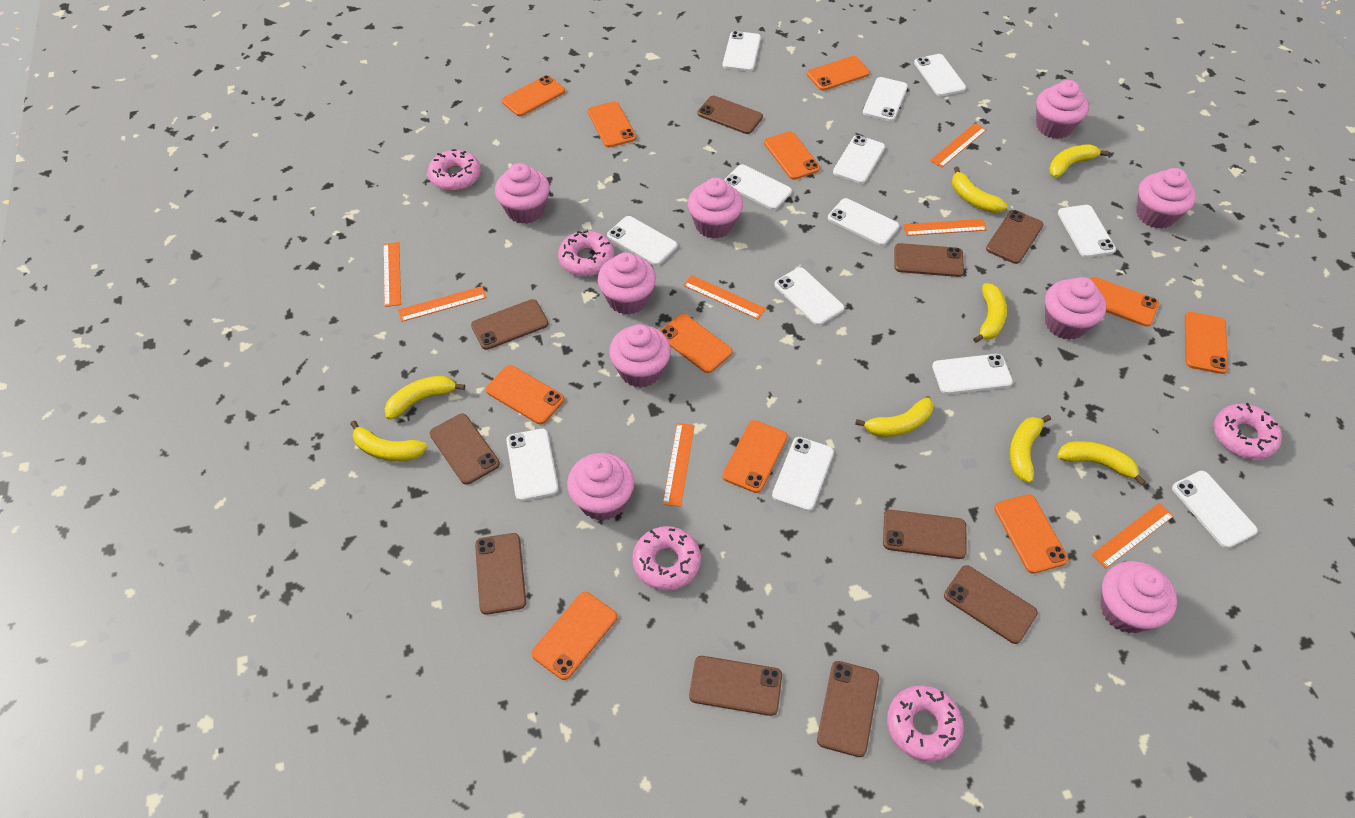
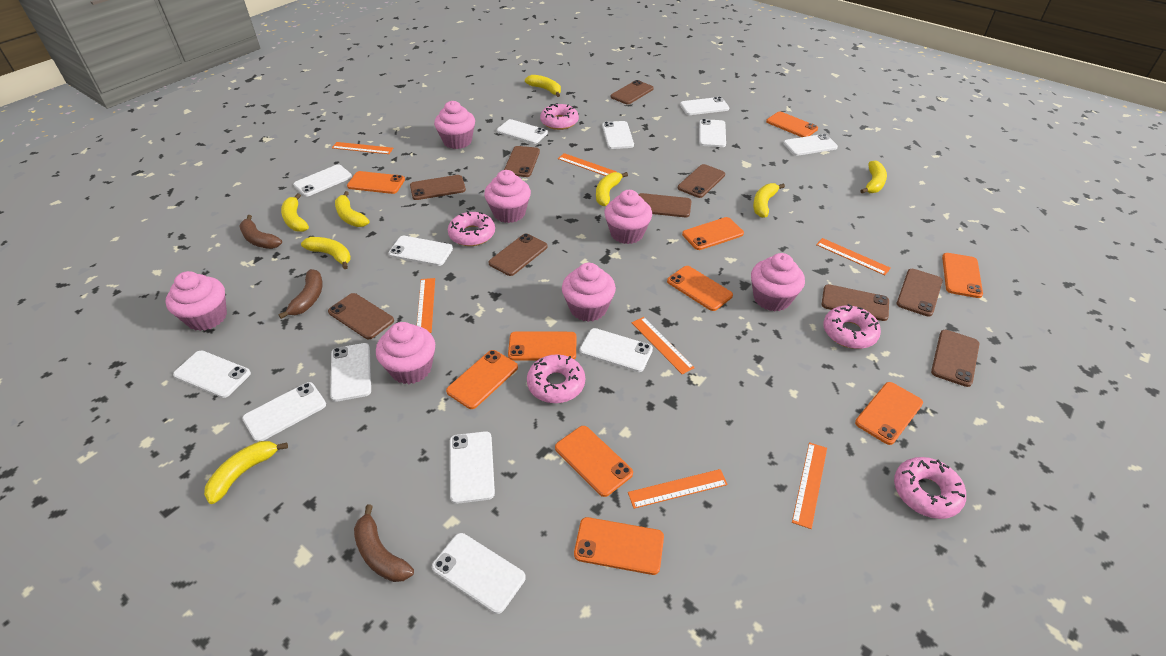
brown banana: none = 0 -> [239,215,282,249] [278,269,323,319] [354,505,414,582] = 3
orange phone: [486,365,565,424] [502,75,565,116] [531,592,617,680] [588,101,637,148] [660,314,733,373] [722,420,788,493] [764,131,820,180] [807,56,870,91] [994,494,1069,574] [1090,277,1159,327] [1185,312,1228,374] = 11 -> [347,171,405,194] [446,350,518,409] [508,331,577,361] [555,426,633,497] [574,517,664,575] [667,266,733,311] [682,217,744,250] [766,111,818,137] [855,382,923,445] [942,253,983,298] = 10
pink cupcake: [495,163,550,224] [567,453,634,521] [598,252,656,315] [609,324,671,388] [688,178,743,239] [1036,80,1089,139] [1045,277,1106,340] [1101,561,1177,633] [1136,168,1196,229] = 9 -> [165,271,227,331] [376,322,435,384] [434,101,475,149] [484,170,531,223] [562,263,616,322] [604,190,652,244] [751,253,805,312] = 7

